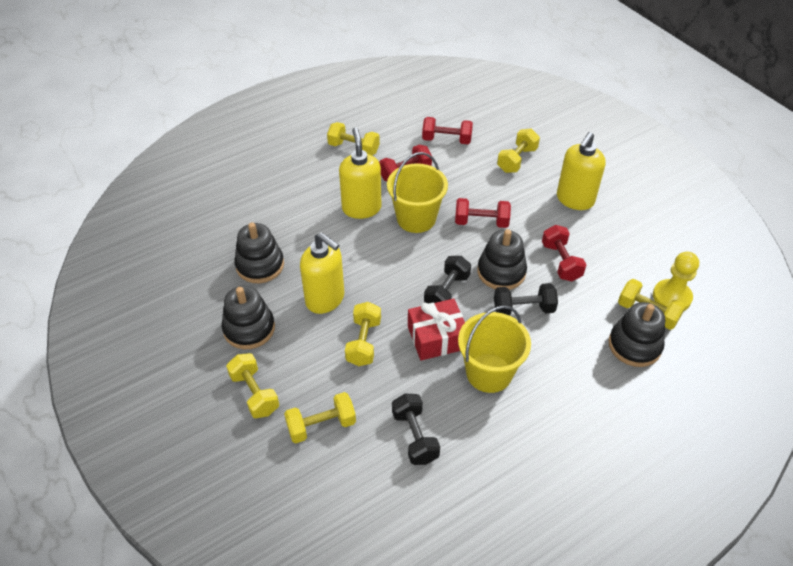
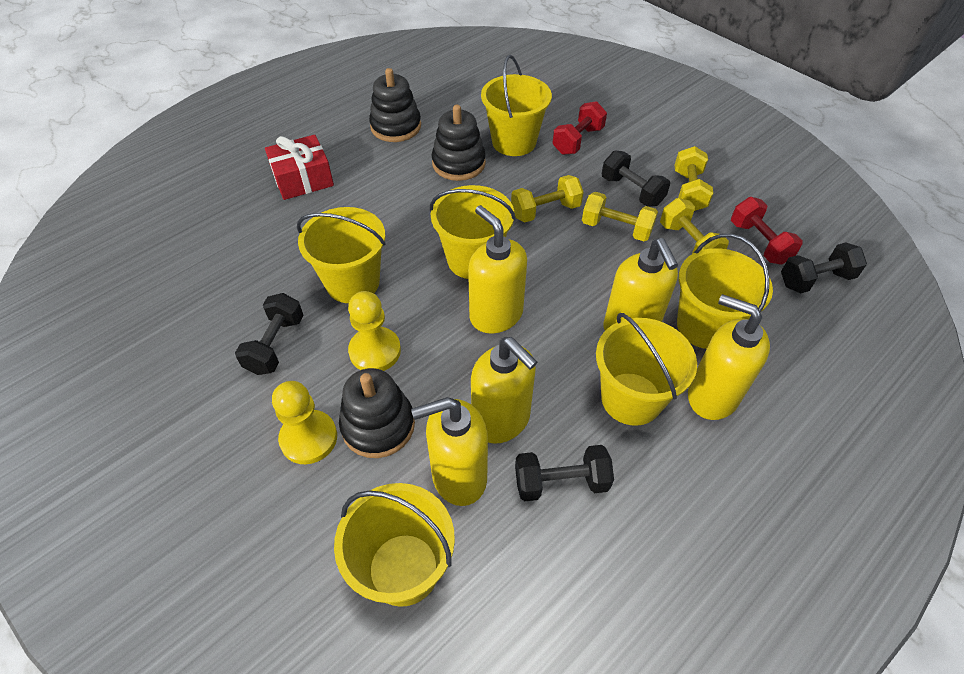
black dumbbell: [392,394,440,465] [424,256,471,304] [494,283,558,316] = 3 -> [235,293,304,375] [515,445,614,501] [602,150,670,207] [781,243,867,294] = 4
black stacking toy: [222,286,275,349] [234,222,284,283] [477,229,527,290] [609,302,665,367] = 4 -> [339,368,415,458] [369,68,421,142] [432,105,486,181] = 3
red dumbbell: [379,145,432,181] [422,117,473,144] [455,198,511,228] [542,225,587,281] = 4 -> [553,101,607,155] [731,197,803,265] = 2
yellow bucket: [387,152,448,233] [458,305,531,393] = 2 -> [297,207,386,303] [334,483,455,607] [430,185,516,279] [481,55,552,156] [596,313,697,426] [677,234,773,349] = 6
yellow dumbbell: [226,353,279,418] [284,392,356,443] [327,122,380,155] [345,302,381,366] [497,129,540,173] [618,279,686,330] = 6 -> [511,175,584,222] [582,192,658,241] [660,198,729,254] [674,146,713,211] = 4
yellow pawn: [653,252,699,311] = 1 -> [272,381,337,464] [348,291,401,371] = 2
yellow soap dispenser: [300,232,344,314] [339,127,381,219] [557,132,606,210] = 3 -> [411,397,488,506] [468,205,527,334] [471,337,537,444] [603,238,678,330] [688,294,770,420] = 5

